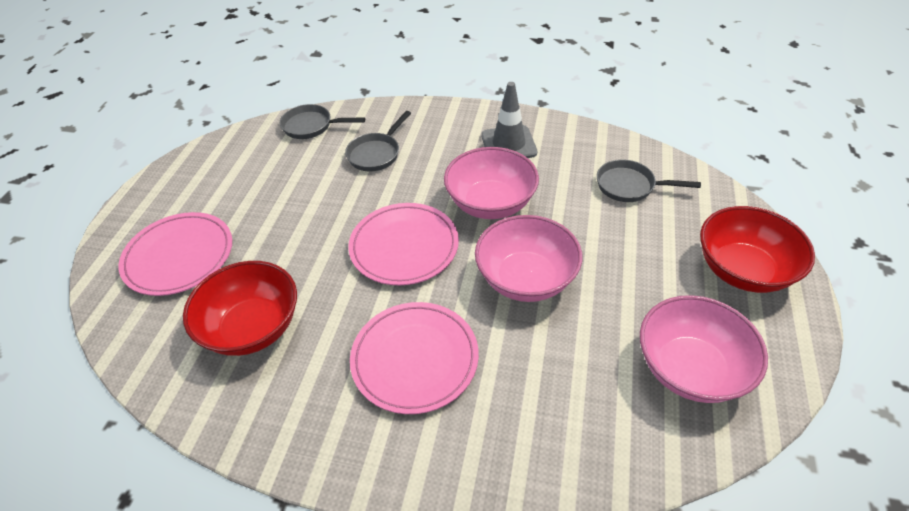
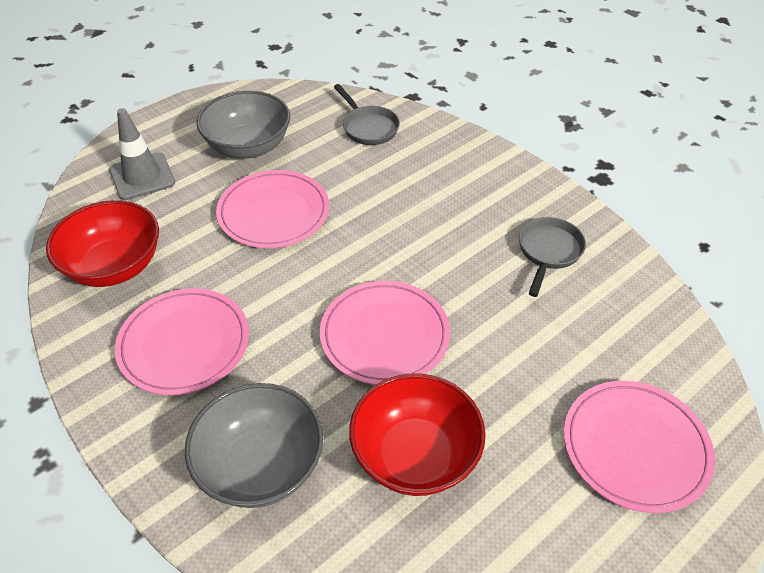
grey bowl: none = 0 -> [185,383,323,508] [196,91,290,159] = 2
grey pan: [280,104,365,139] [345,111,411,171] [597,159,701,202] = 3 -> [334,84,400,145] [519,217,586,297] = 2
pink bowl: [444,147,539,219] [475,215,582,302] [640,295,768,403] = 3 -> none = 0
pink plate: [119,212,232,296] [348,203,459,285] [350,302,479,414] = 3 -> [115,288,249,395] [216,170,329,248] [320,281,450,385] [564,381,715,513] = 4

